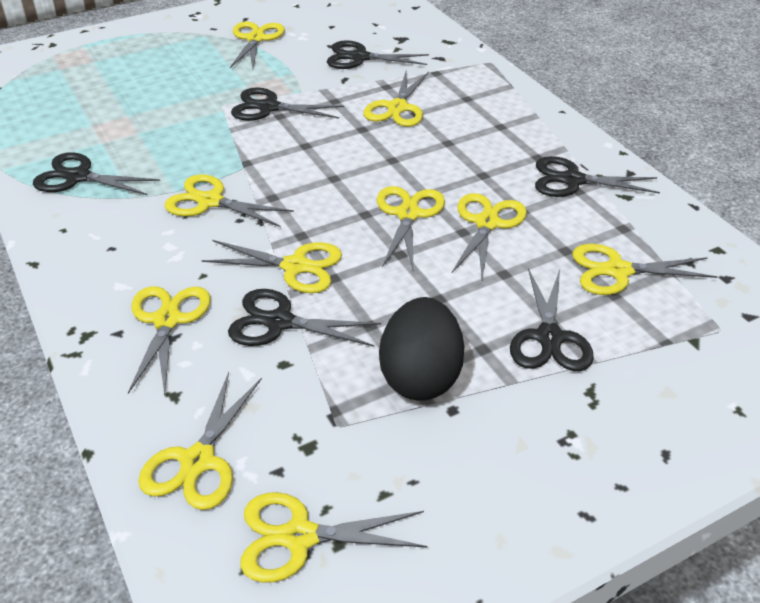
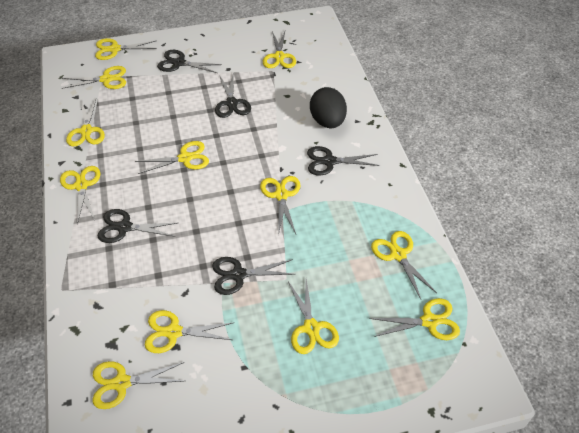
black scissors: [33,152,160,195] [228,289,381,347] [231,87,344,121] [327,40,429,69] [510,268,594,371] [535,156,660,197] = 6 -> [98,209,178,243] [157,50,222,73] [212,257,296,295] [215,75,251,118] [307,146,379,175] = 5
yellow scissors: [128,286,211,395] [138,372,262,510] [164,174,294,227] [201,240,342,293] [230,22,285,69] [240,492,428,583] [363,72,429,127] [377,186,445,271] [451,193,527,279] [572,244,718,295] = 10 -> [60,166,100,225] [61,66,126,89] [66,99,105,146] [92,361,184,409] [95,38,157,60] [135,141,209,174] [145,310,233,353] [260,176,300,235] [263,32,296,68] [288,279,339,354] [370,298,460,340] [371,231,437,299] = 12

